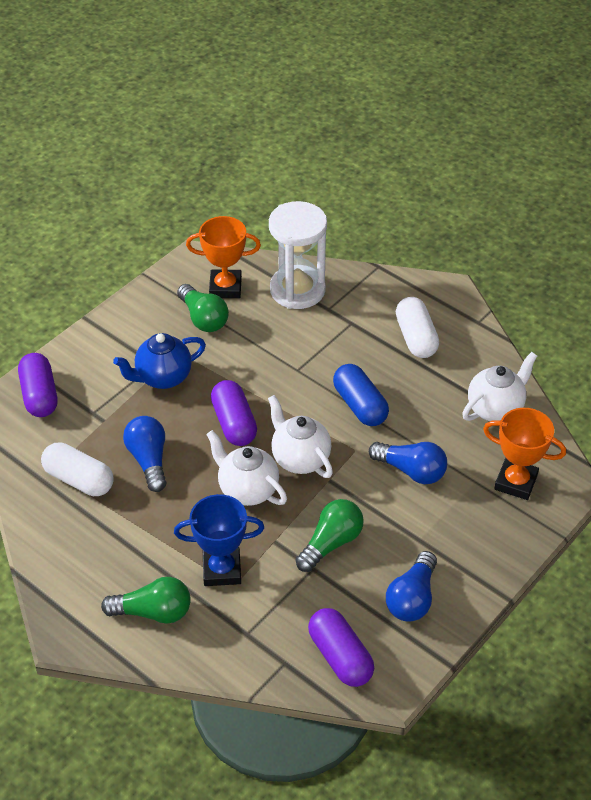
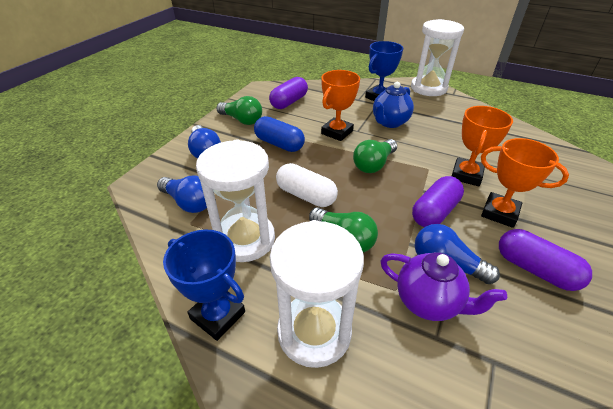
blue trophy: [174,494,264,586] = 1 -> [163,229,245,341] [365,41,403,101] = 2
orange trophy: [186,216,261,298] [483,408,566,500] = 2 -> [321,70,360,141] [452,106,513,186] [481,138,569,228] = 3
purple teapot: none = 0 -> [381,252,507,321] = 1
white capsule: [41,442,114,496] [396,297,439,358] = 2 -> [276,163,338,207] = 1
white hourglass: [269,201,327,309] = 1 -> [196,140,275,262] [270,220,364,368] [411,19,464,96] = 3
white teapot: [206,430,287,506] [268,395,333,478] [462,352,537,421] = 3 -> none = 0

